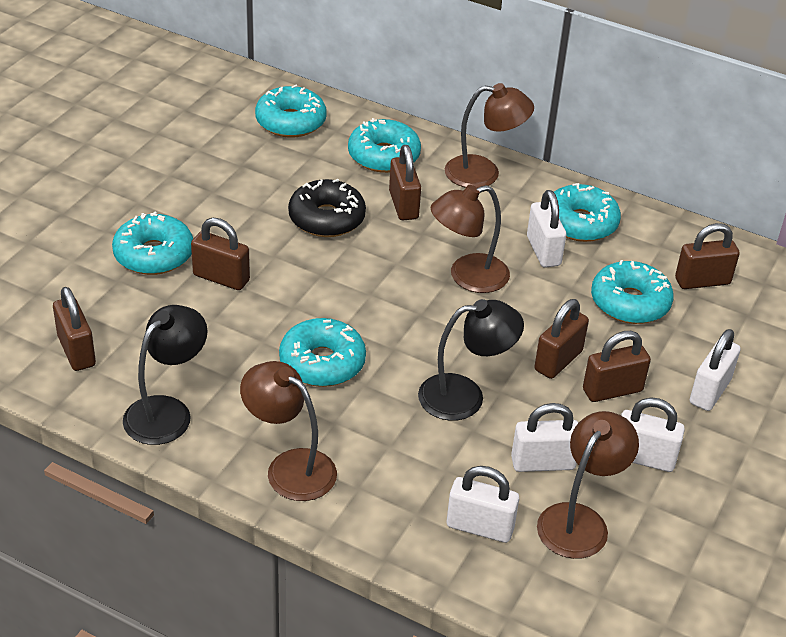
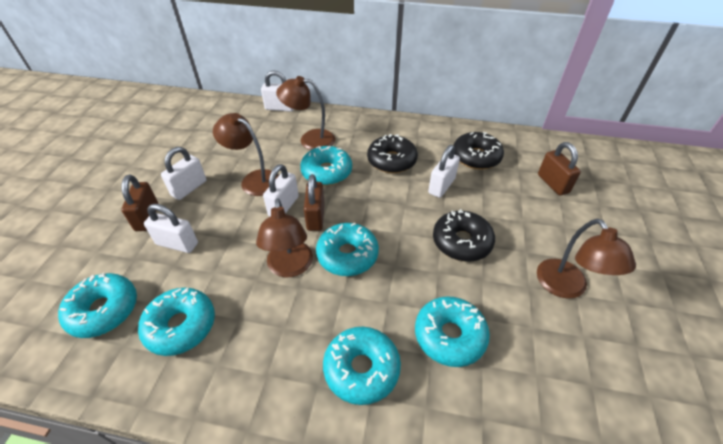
black donut: [288,179,366,237] = 1 -> [367,134,418,173] [433,209,495,262] [454,132,504,169] = 3
black lamp: [123,305,208,445] [418,299,524,421] = 2 -> none = 0
brown padlock: [53,287,96,371] [191,218,250,290] [389,145,421,220] [534,299,589,379] [583,331,651,402] [675,223,740,289] = 6 -> [121,175,158,231] [304,174,325,231] [538,142,581,196] = 3

